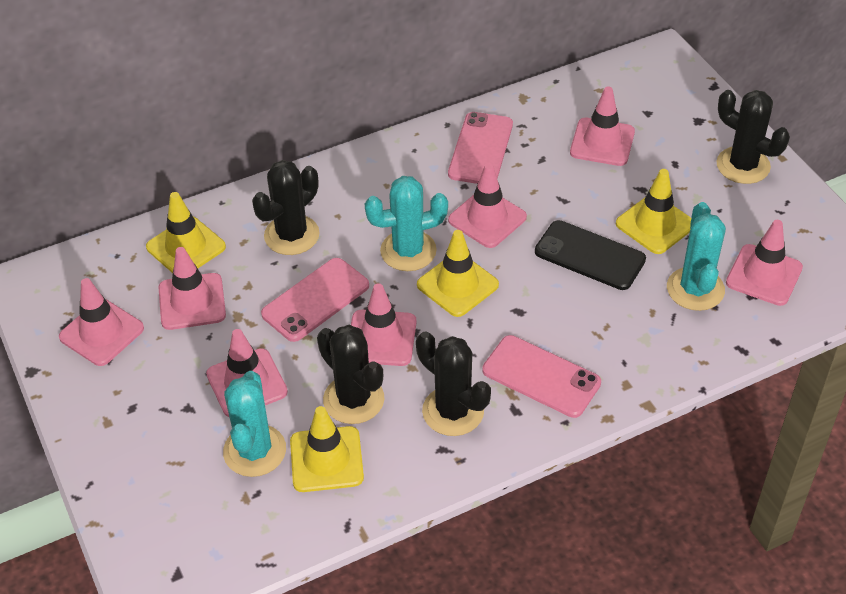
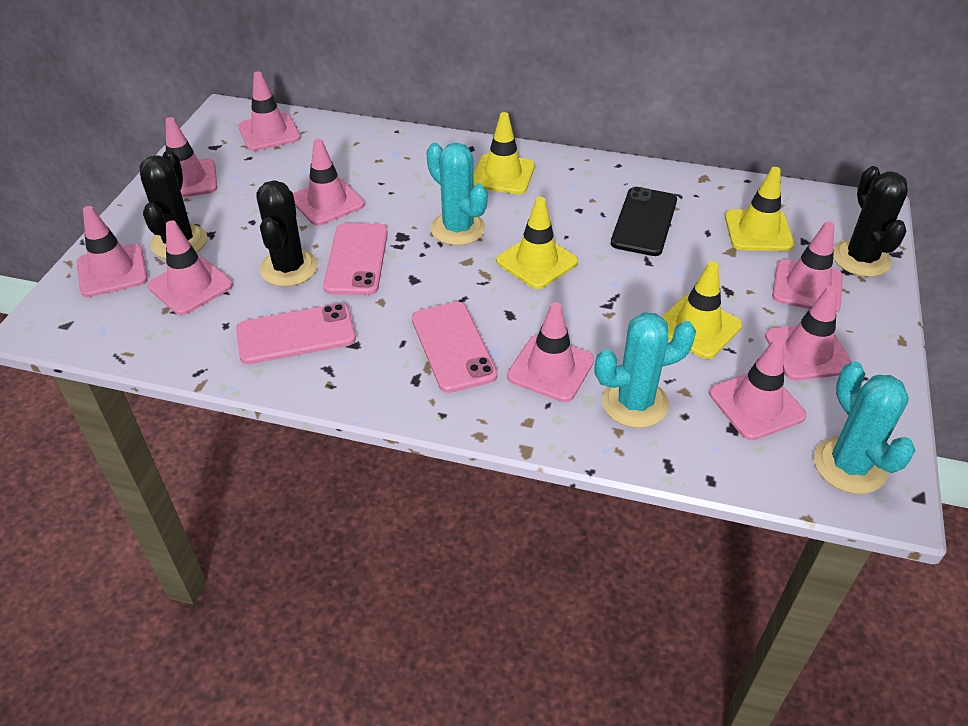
black cactus: [252,160,320,255] [317,325,384,424] [416,331,491,436] [716,90,790,184] = 4 -> [140,150,207,259] [256,180,318,287] [833,166,908,277] = 3
pink traffic cone: [59,278,144,366] [158,247,226,330] [206,329,288,417] [351,283,417,366] [448,163,527,248] [570,87,635,166] [726,220,803,306] = 7 -> [77,206,148,297] [148,221,233,315] [166,117,217,197] [238,71,300,151] [293,139,364,225] [507,302,595,402] [709,338,807,440] [765,286,852,381] [772,221,843,313] = 9

